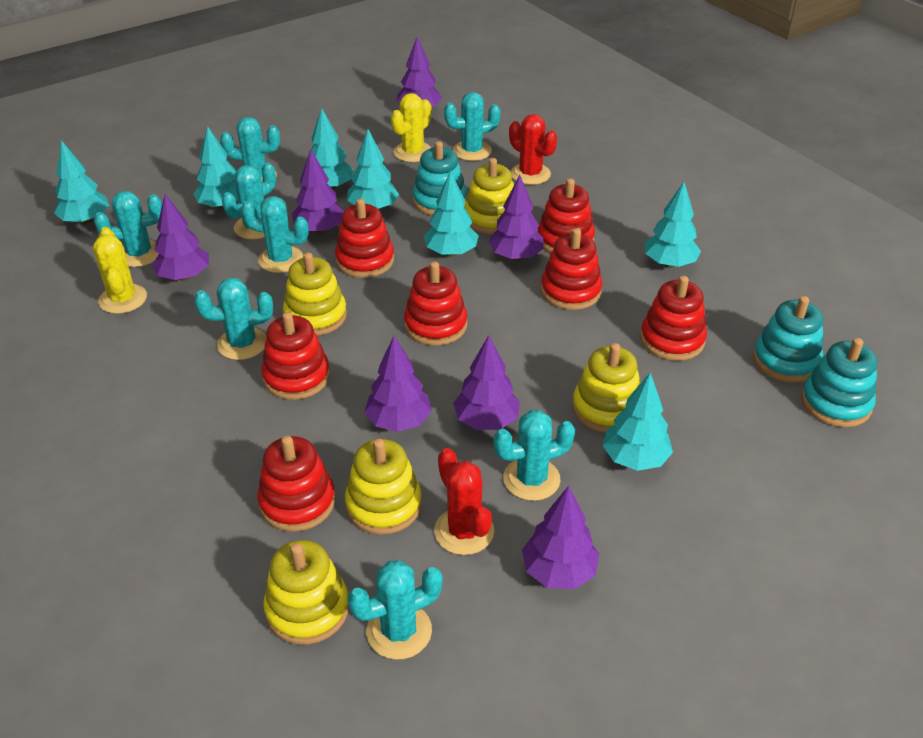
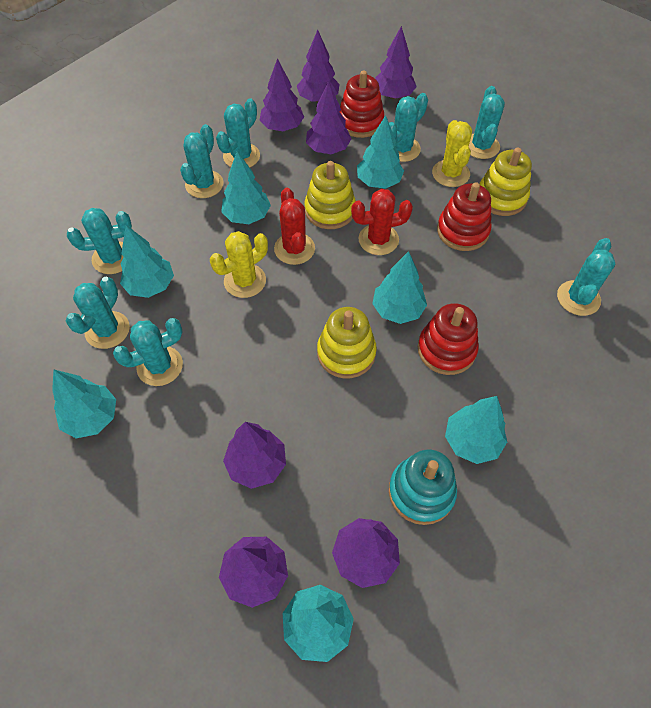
red stacking toy: [257,436,335,532] [261,312,330,400] [335,198,394,278] [404,261,467,345] [538,178,595,253] [541,228,602,310] [640,276,707,361] = 7 -> [340,70,384,138] [418,303,479,375] [437,182,492,251] = 3
turquoise stacking toy: [412,141,467,215] [753,296,823,383] [801,338,877,427] = 3 -> [389,450,457,525] = 1
yellow stacking toy: [263,540,349,645] [283,252,347,335] [345,439,422,535] [464,158,514,234] [572,343,640,433] = 5 -> [304,161,356,229] [317,307,377,378] [479,148,532,216] = 3

